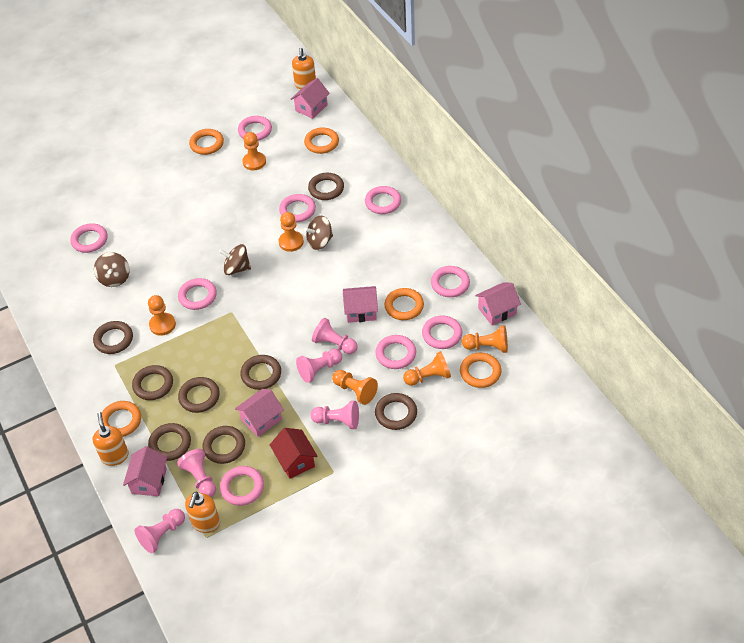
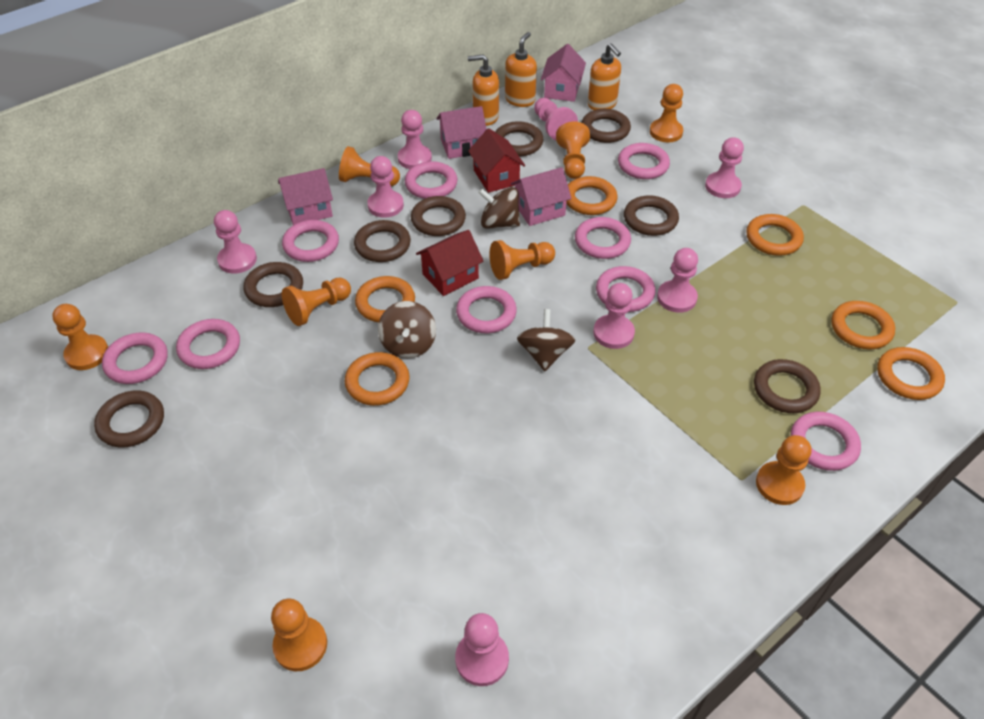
orange pawn: [148,295,176,336] [243,132,266,170] [279,212,304,252] [332,370,378,405] [403,351,451,386] [462,325,508,353] = 6 -> [52,304,108,370] [271,598,327,671] [282,278,351,326] [339,146,400,186] [489,240,555,280] [556,122,590,179] [650,84,683,143] [756,435,811,505] = 8
orange ring: [102,401,141,437] [189,129,224,155] [304,127,339,154] [384,288,424,320] [460,353,501,388] = 5 -> [345,352,409,406] [355,276,415,322] [566,176,617,215] [746,214,804,256] [831,301,895,349] [877,347,945,400] = 6
pink house: [123,446,167,496] [235,389,284,437] [291,78,330,119] [343,286,378,323] [475,282,521,325] = 5 -> [278,168,333,225] [437,106,487,159] [511,167,572,226] [541,44,586,102] = 4
pink pawn: [134,509,185,554] [177,449,216,497] [296,349,342,383] [310,401,359,429] [312,318,357,354] = 5 -> [214,210,257,274] [367,156,404,218] [398,110,432,169] [455,613,509,686] [534,98,578,140] [593,283,635,349] [657,248,698,313] [705,137,744,198] = 8
red house: [270,428,318,479] = 1 -> [416,230,483,296] [468,129,525,193] = 2

